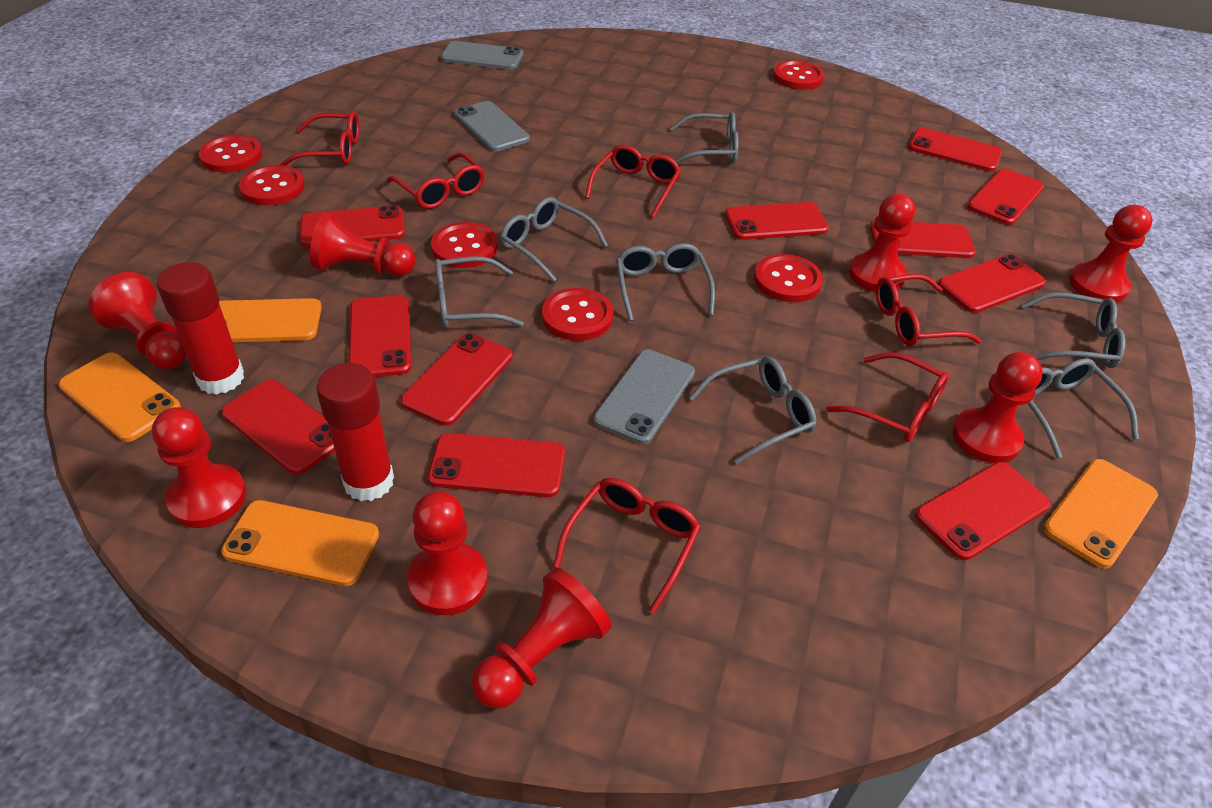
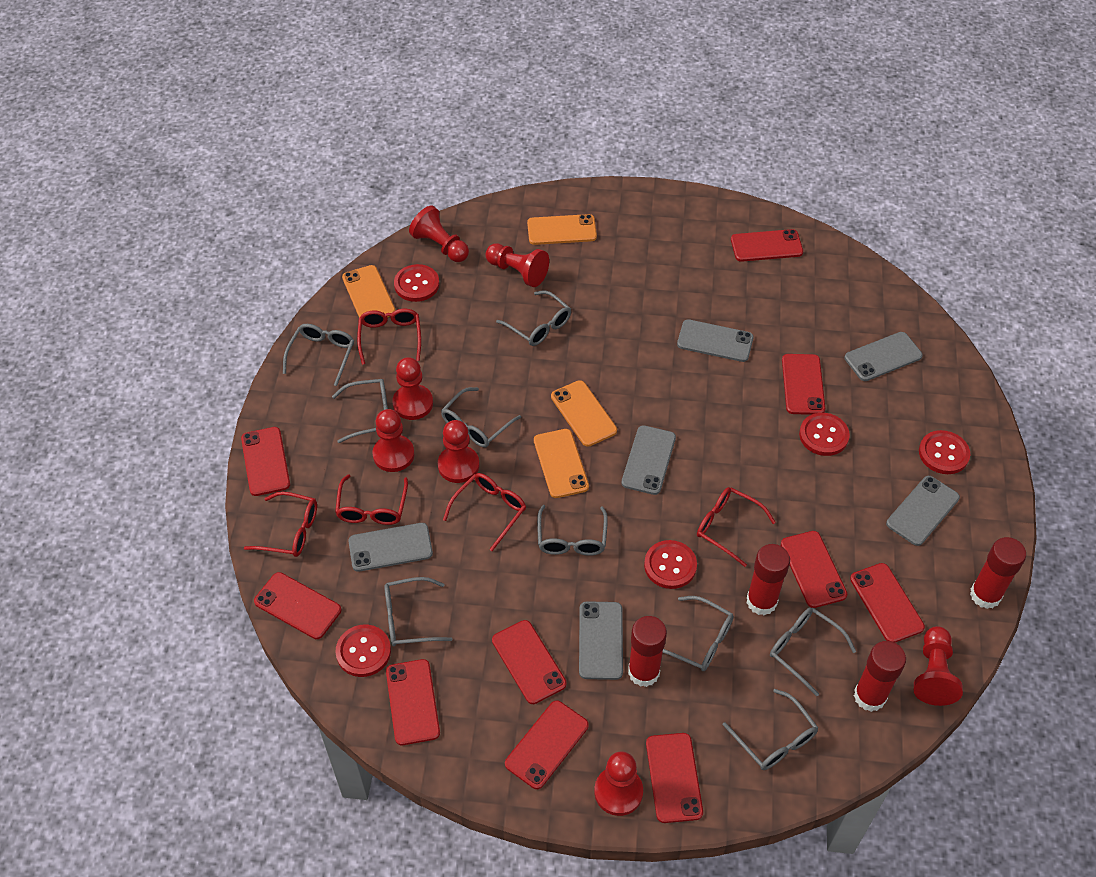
grey glasses: [435,256,524,328] [500,197,608,282] [616,243,715,321] [670,112,739,164] [689,356,816,464] [1021,292,1126,368] [1027,359,1139,458] = 7 -> [283,324,354,386] [332,379,388,443] [384,577,452,646] [441,387,521,447] [496,290,571,346] [537,505,608,556] [663,596,734,671] [723,689,818,770] [770,607,856,696] = 9
grey phone: [441,41,523,70] [454,101,530,151] [593,350,695,444] = 3 -> [348,523,433,572] [579,601,623,680] [621,425,676,495] [677,319,754,362] [844,332,923,381] [886,476,960,546] = 6
red button: [198,135,263,172] [239,165,305,205] [431,222,498,268] [542,288,613,341] [754,254,823,302] [773,60,825,90] = 6 -> [335,625,391,677] [394,264,439,302] [644,540,697,589] [799,413,850,456] [919,430,970,474] = 5
red glasses: [280,112,359,165] [387,153,485,209] [553,478,701,614] [585,145,681,218] [826,352,949,442] [876,274,982,346] = 6 -> [244,492,317,557] [335,474,408,525] [357,309,421,365] [443,473,526,551] [697,487,776,567] = 5
red glue stick: [157,262,244,395] [316,363,394,501] = 2 -> [628,616,667,687] [747,544,790,616] [854,641,906,712] [970,537,1026,609] = 4
red pawn: [88,272,187,369] [152,407,246,528] [310,212,416,276] [407,491,488,615] [472,567,612,709] [849,194,915,292] [952,352,1043,463] [1069,205,1153,303] = 8 -> [372,409,414,472] [392,357,433,420] [409,206,469,262] [438,420,480,483] [486,244,549,287] [594,751,643,816] [914,626,963,706] = 7
red phone: [221,379,335,475] [300,205,405,247] [348,295,411,377] [400,333,513,426] [428,433,565,497] [725,202,829,240] [870,220,976,258] [908,128,1002,172] [915,462,1051,560] [938,254,1046,313] [967,169,1044,225] = 11 -> [241,427,290,496] [254,572,341,639] [386,659,440,745] [492,620,567,704] [505,701,589,789] [646,733,703,823] [731,229,803,262] [781,531,847,608] [782,354,825,415] [850,563,925,643] = 10

